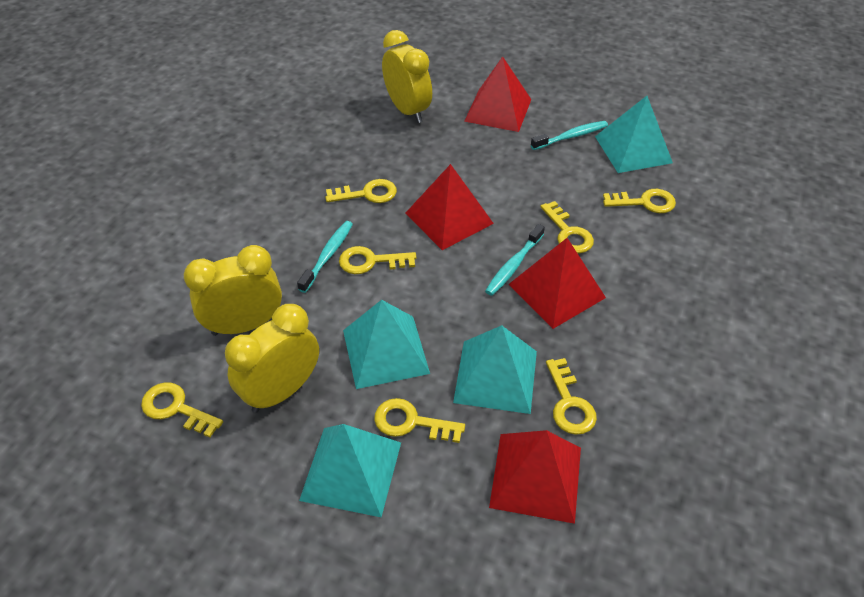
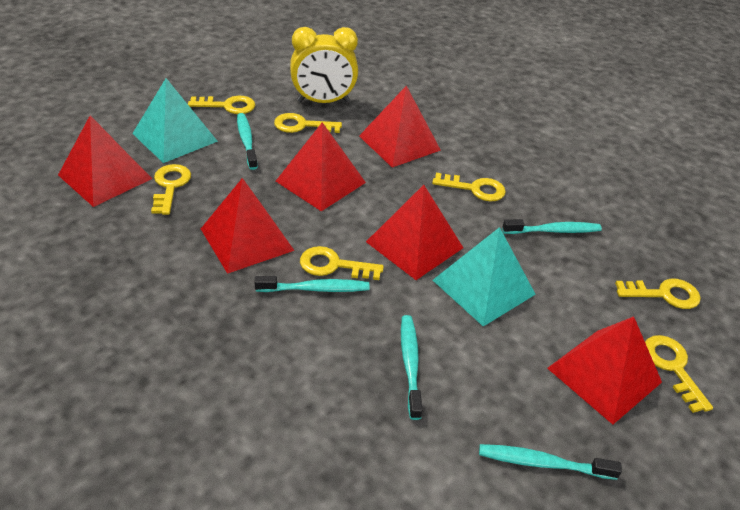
red pyramid: [406,164,494,250] [464,56,532,132] [489,430,581,524] [508,238,606,329] = 4 -> [58,116,152,207] [201,178,295,274] [276,122,366,211] [359,86,441,168] [366,185,463,280] [547,317,662,425] = 6
turquoise pyramid: [299,424,401,517] [343,300,430,389] [453,325,537,414] [595,96,673,173] = 4 -> [132,78,218,163] [433,227,536,327] = 2
turquoise toothbrush: [297,221,353,293] [485,224,545,296] [531,121,608,150] = 3 -> [237,113,258,170] [255,276,370,292] [401,315,423,420] [479,444,622,480] [502,219,602,234] = 5
yellow clock: [184,245,282,336] [225,304,319,413] [382,30,432,123] = 3 -> [290,27,358,103] = 1

